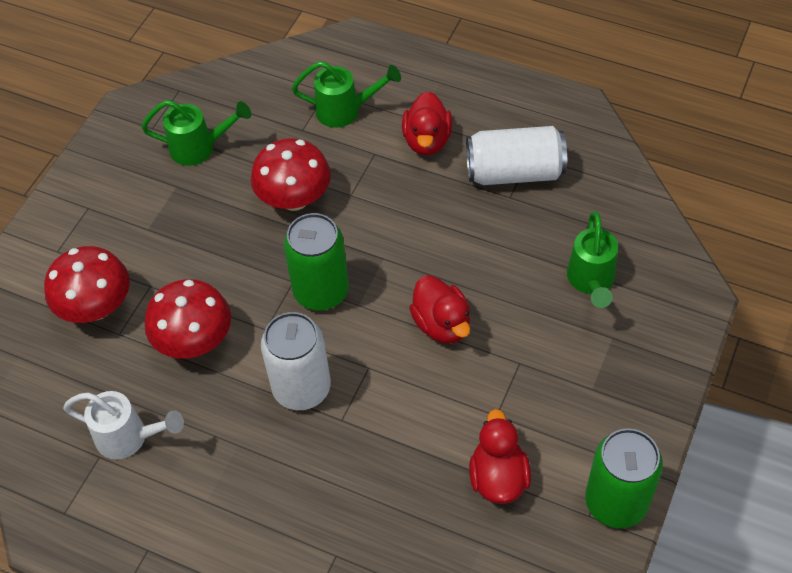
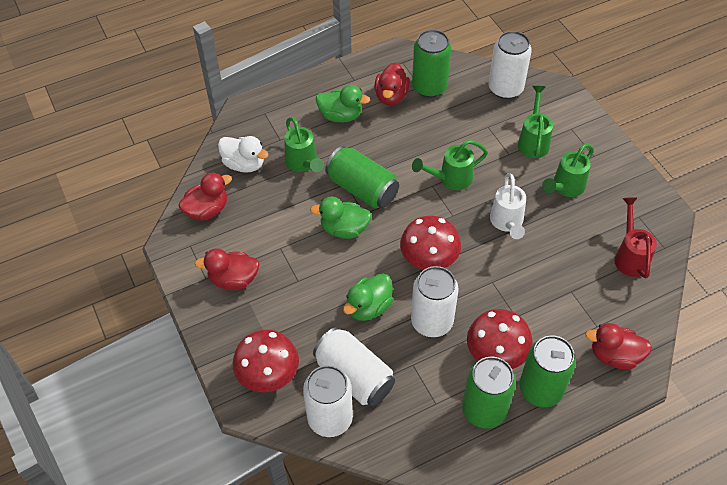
green can: [284,213,349,311] [585,428,663,529] = 2 -> [325,146,399,209] [412,29,451,98] [462,356,516,429] [519,335,576,407] = 4
green duck: none = 0 -> [310,197,372,239] [316,85,370,123] [343,273,393,321] = 3
green watering can: [141,100,251,166] [292,61,401,128] [567,212,618,308] = 3 -> [284,117,324,172] [412,140,488,190] [518,86,553,158] [542,143,594,197] = 4
red duck: [402,91,452,155] [409,275,470,344] [469,409,531,504] = 3 -> [178,172,232,221] [195,248,260,290] [374,62,410,105] [585,323,652,369] = 4
red watering can: none = 0 -> [614,197,657,278] = 1
white can: [261,312,331,410] [466,126,567,185] = 2 -> [303,365,353,437] [313,327,395,406] [411,266,458,337] [489,31,532,99] = 4
white duck: none = 0 -> [218,136,269,173] = 1

